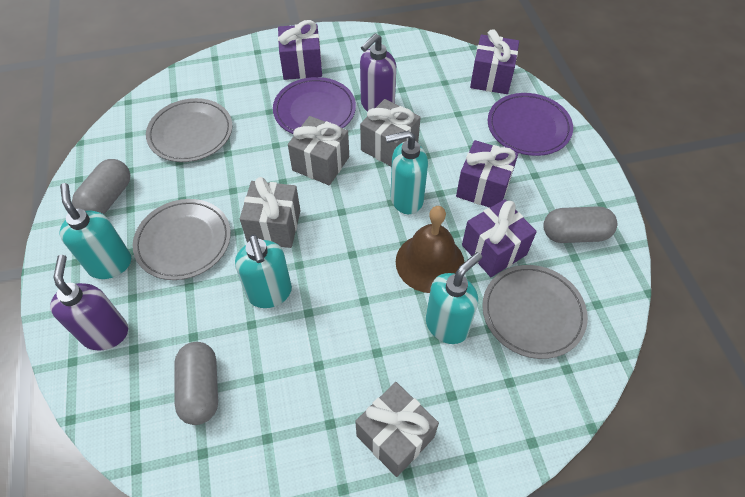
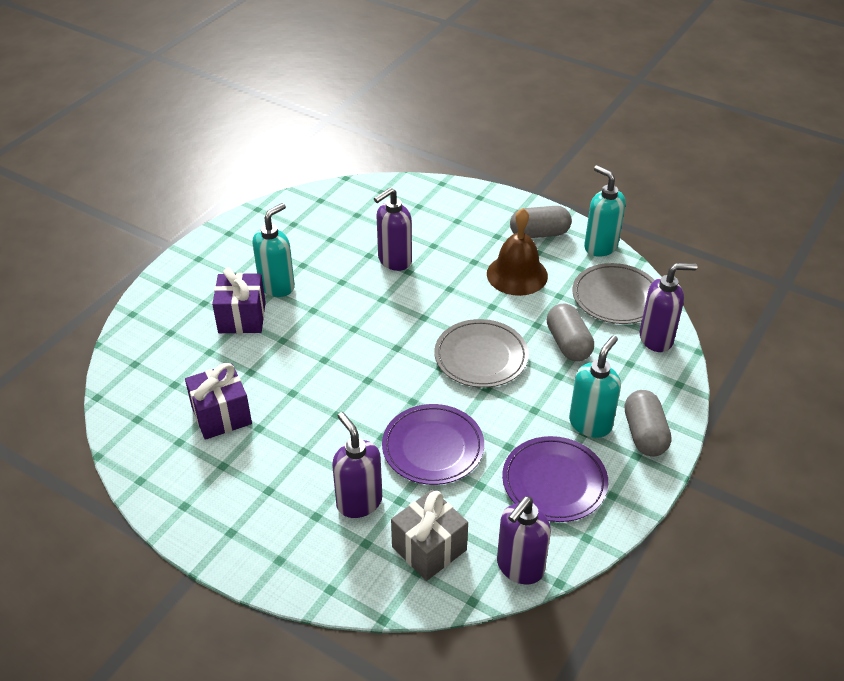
grey gift: [240,177,301,248] [288,116,349,185] [355,382,439,477] [360,99,421,167] = 4 -> [391,489,468,581] = 1
grey plate: [133,199,231,280] [146,98,233,162] [482,265,588,359] = 3 -> [434,319,529,388] [573,263,655,324] = 2
purple gift: [278,20,322,80] [456,140,518,208] [462,199,537,277] [470,29,519,94] = 4 -> [185,363,252,440] [212,267,266,334] = 2
purple soap dispenser: [50,255,128,351] [360,33,396,112] = 2 -> [332,412,382,518] [374,188,412,271] [497,497,551,584] [640,263,697,352] = 4
turquoise soap dispenser: [60,183,131,279] [235,234,292,308] [385,131,428,214] [426,252,482,344] = 4 -> [252,203,295,297] [569,336,621,438] [584,165,626,257] = 3

